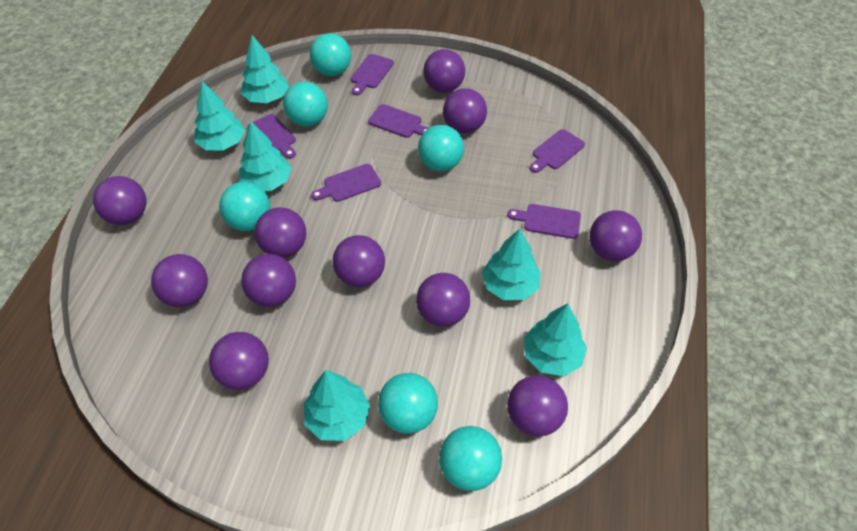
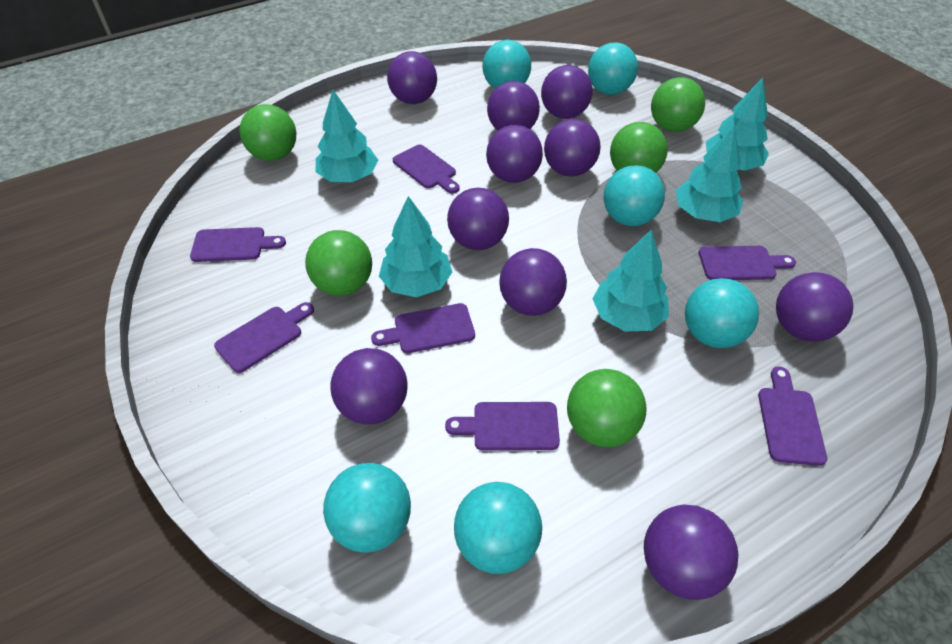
green ball: none = 0 -> [239,104,296,161] [305,230,372,296] [567,369,647,447] [610,122,668,173] [651,77,705,132] = 5
purple ball: [93,176,146,225] [151,254,208,307] [209,332,269,390] [241,254,296,307] [255,207,306,258] [333,235,385,287] [416,273,470,327] [423,49,465,93] [443,88,487,133] [507,375,568,437] [590,210,642,261] = 11 -> [330,348,407,425] [387,51,437,104] [447,188,509,250] [486,125,543,183] [487,81,540,130] [499,248,567,316] [541,65,593,119] [544,119,601,177] [644,504,738,600] [776,272,854,342] = 10
purple cutting board: [247,114,296,159] [311,164,381,202] [351,54,394,95] [368,104,428,138] [507,204,581,239] [530,129,585,173] = 6 -> [190,227,286,262] [214,302,314,373] [371,303,475,353] [393,145,460,193] [445,402,560,451] [699,246,796,280] [758,367,827,466] = 7
turquoise tree: [194,81,245,151] [239,121,291,191] [241,35,289,103] [303,370,370,441] [482,229,541,300] [524,304,587,376] = 6 -> [316,90,378,182] [379,196,452,297] [592,230,669,331] [675,126,743,222] [706,78,769,171] = 5

